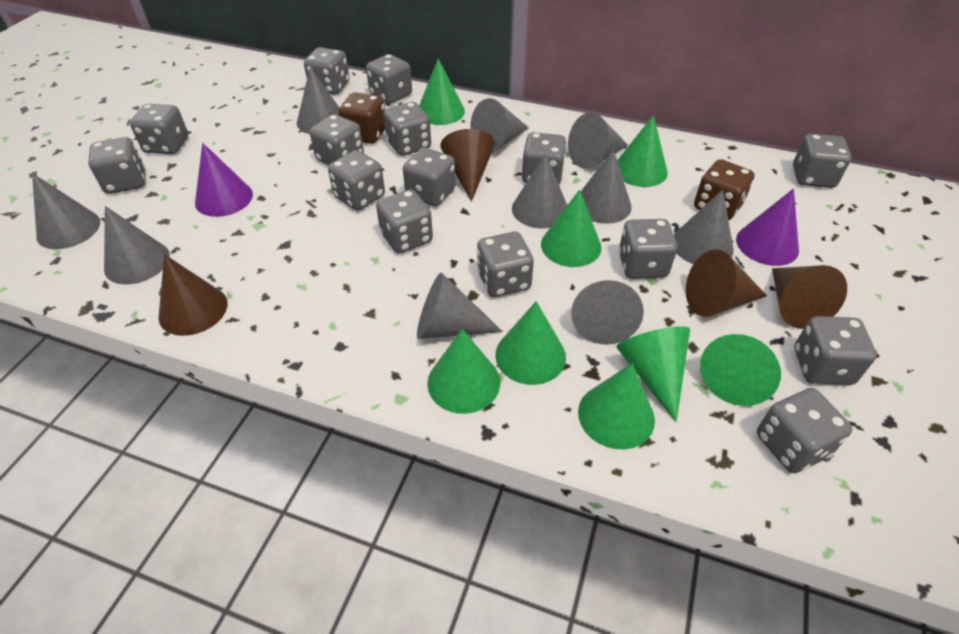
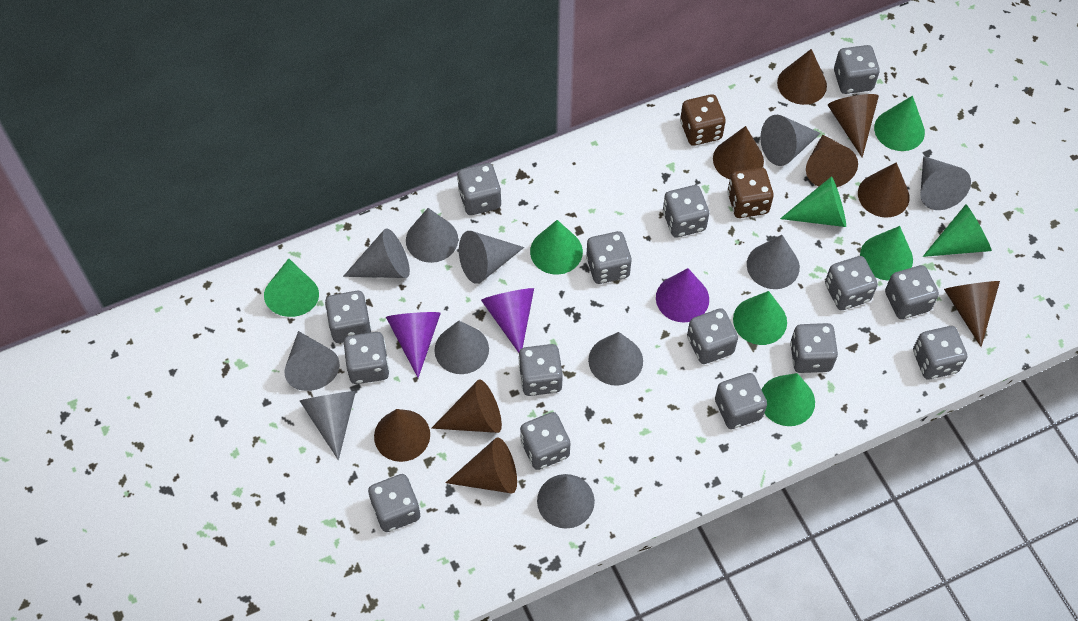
brown cone: [158,254,227,336] [440,129,495,201] [686,249,767,317] [772,265,847,329] = 4 -> [374,409,430,462] [431,379,502,433] [446,437,517,494] [713,126,764,180] [777,49,827,105] [806,135,858,187] [828,94,879,158] [858,162,910,218] [944,281,1000,347] = 9
grey cone: [32,173,100,249] [104,206,170,284] [297,68,340,134] [417,272,503,339] [470,98,529,153] [512,154,567,229] [568,113,628,169] [571,280,644,345] [581,149,632,224] [674,189,734,264] = 10 -> [285,331,340,391] [300,391,356,460] [343,228,410,278] [406,208,458,263] [434,321,489,374] [459,231,524,284] [537,474,595,528] [588,332,643,386] [747,235,800,289] [760,115,821,166] [920,156,971,210] = 11
purple cone: [195,143,253,217] [736,189,799,266] = 2 -> [386,312,441,378] [481,288,534,353] [656,268,709,322] = 3

